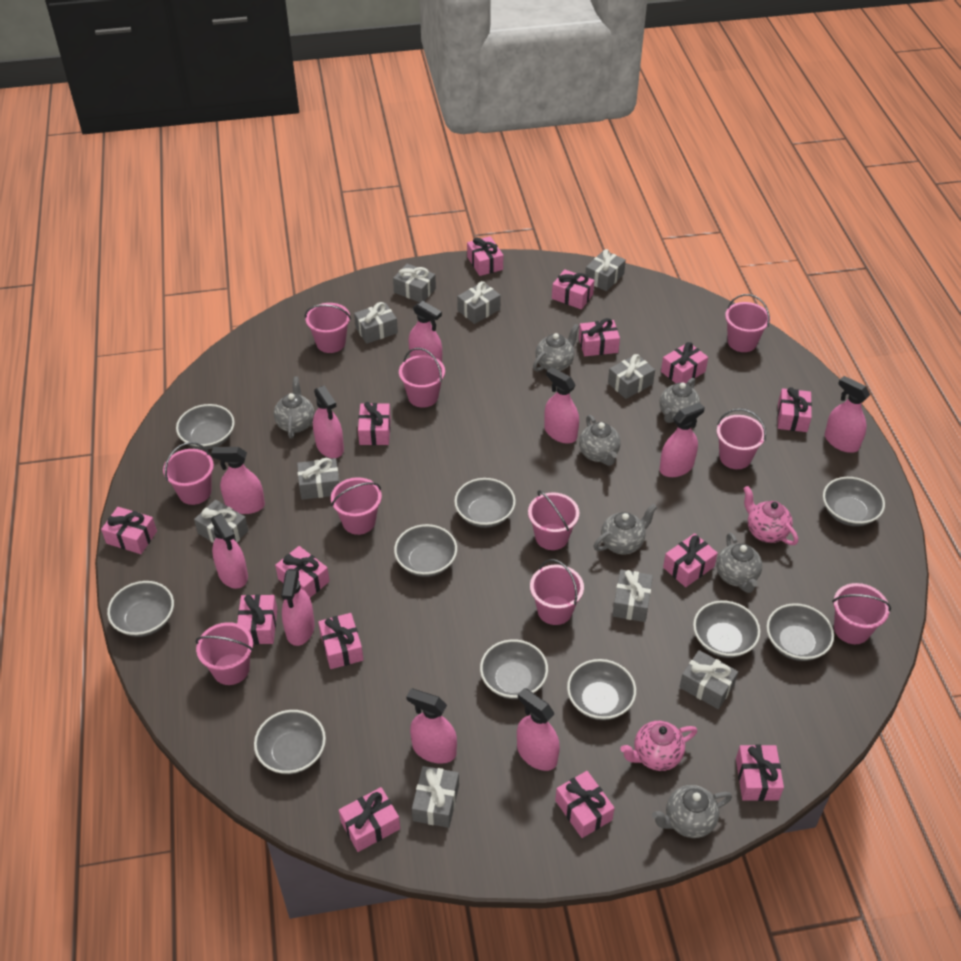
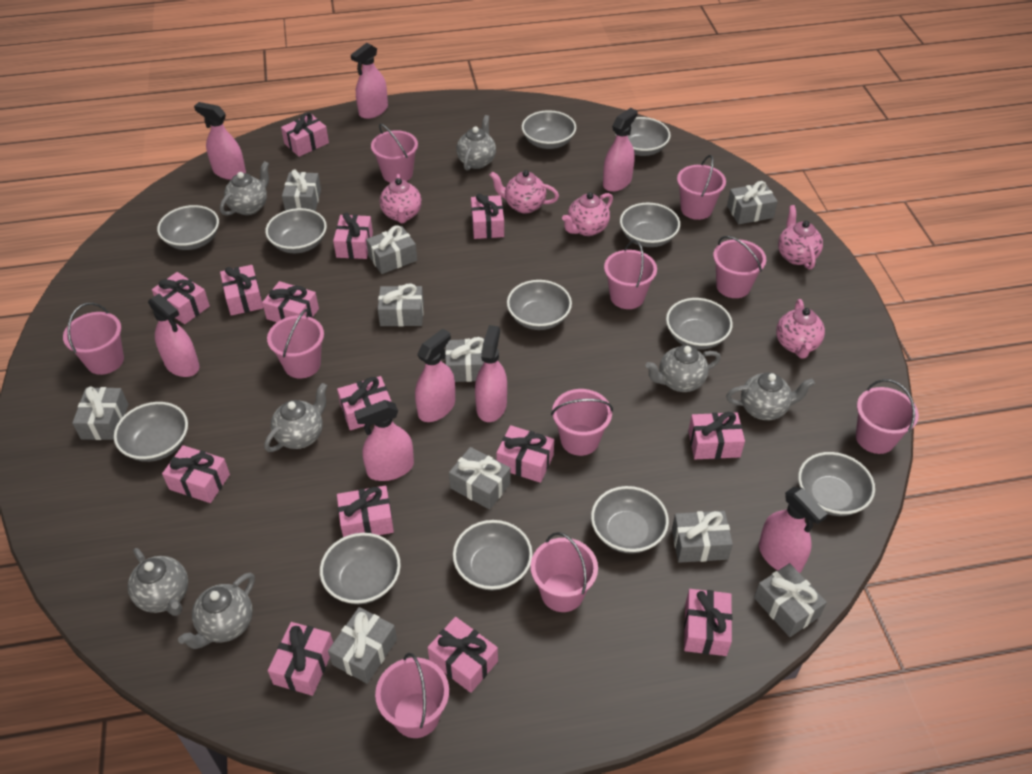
grey bowl: [107,581,174,637] [176,404,235,450] [254,710,326,774] [394,524,457,577] [454,478,516,528] [480,639,548,699] [567,659,636,720] [693,601,760,658] [766,603,834,661] [823,477,885,526] = 10 -> [114,402,188,462] [157,205,219,250] [265,208,327,253] [320,533,401,604] [453,520,533,591] [507,280,572,330] [522,110,576,149] [591,486,669,554] [615,117,671,156] [620,202,680,247] [666,298,733,350] [798,452,875,516] = 12
pink spray bottle: [211,447,265,514] [211,514,248,589] [281,569,315,646] [313,385,344,458] [406,689,457,764] [409,301,442,362] [517,688,560,771] [544,367,579,443] [659,402,705,477] [825,376,870,453] = 10 -> [148,294,199,377] [194,102,246,180] [351,43,388,119] [354,400,414,481] [415,329,455,422] [475,325,507,422] [603,108,638,192] [759,487,828,573] = 8
pink teapot: [620,721,697,771] [743,486,798,545] = 2 -> [380,174,422,223] [490,170,559,213] [562,192,613,236] [776,299,825,359] [778,205,823,269] = 5

